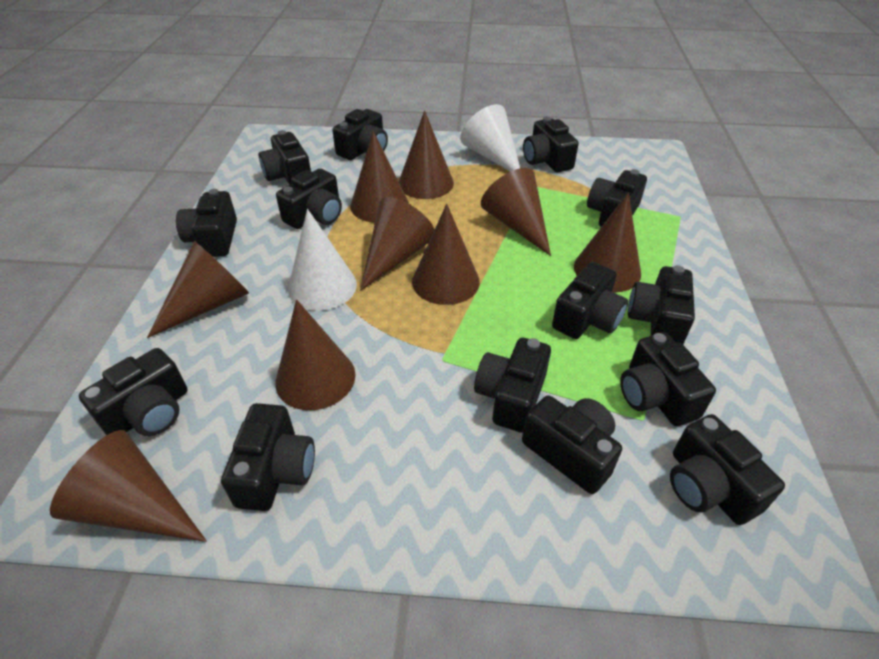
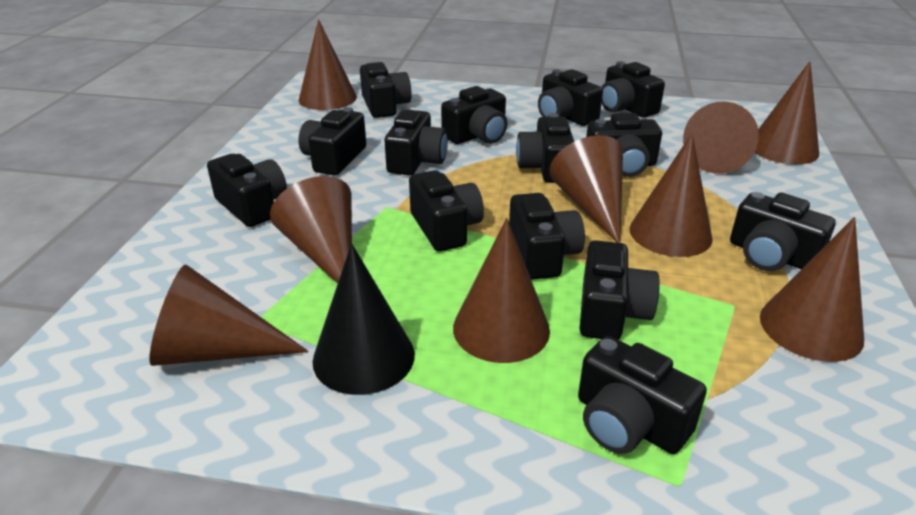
black cone: none = 0 -> [312,244,415,395] = 1
white cone: [288,209,357,311] [460,104,520,172] = 2 -> none = 0

